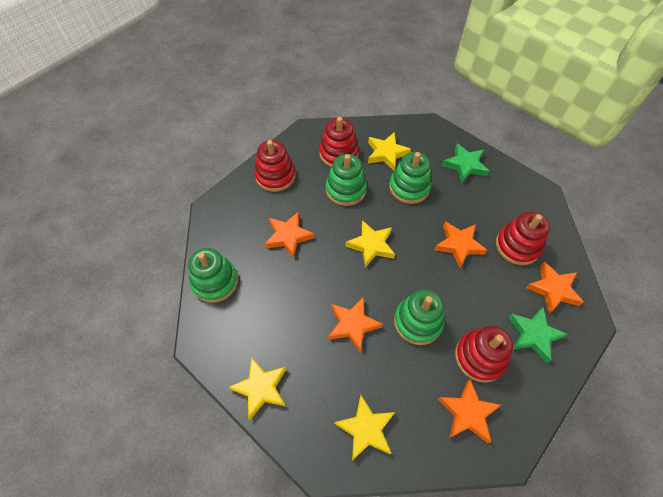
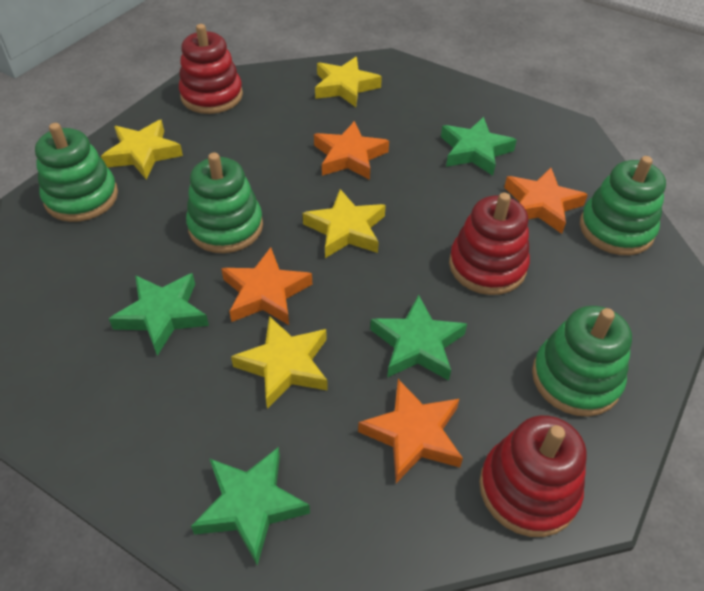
green star: [442,143,489,184] [508,307,568,363] = 2 -> [109,273,209,356] [191,447,310,566] [370,295,467,381] [441,117,517,176] = 4
orange star: [265,212,314,258] [328,297,383,353] [434,221,487,268] [438,379,501,443] [526,262,584,314] = 5 -> [221,247,312,325] [314,121,389,180] [358,379,463,483] [504,168,588,234] = 4
red stacking toy: [254,140,296,192] [319,117,359,167] [455,326,513,383] [496,211,550,265] = 4 -> [179,24,243,114] [449,193,530,295] [479,415,587,537] = 3

